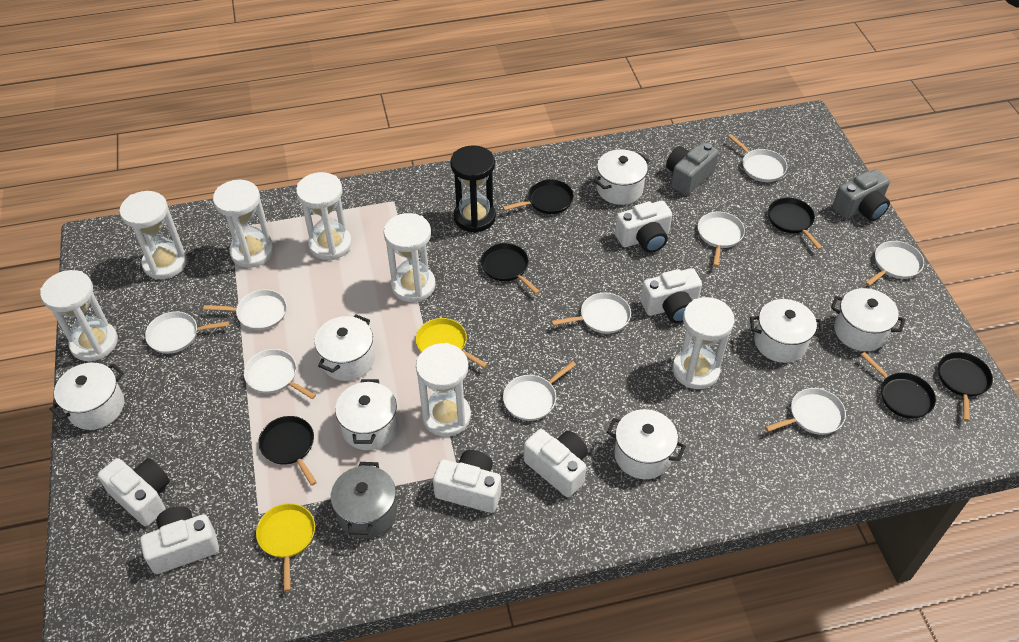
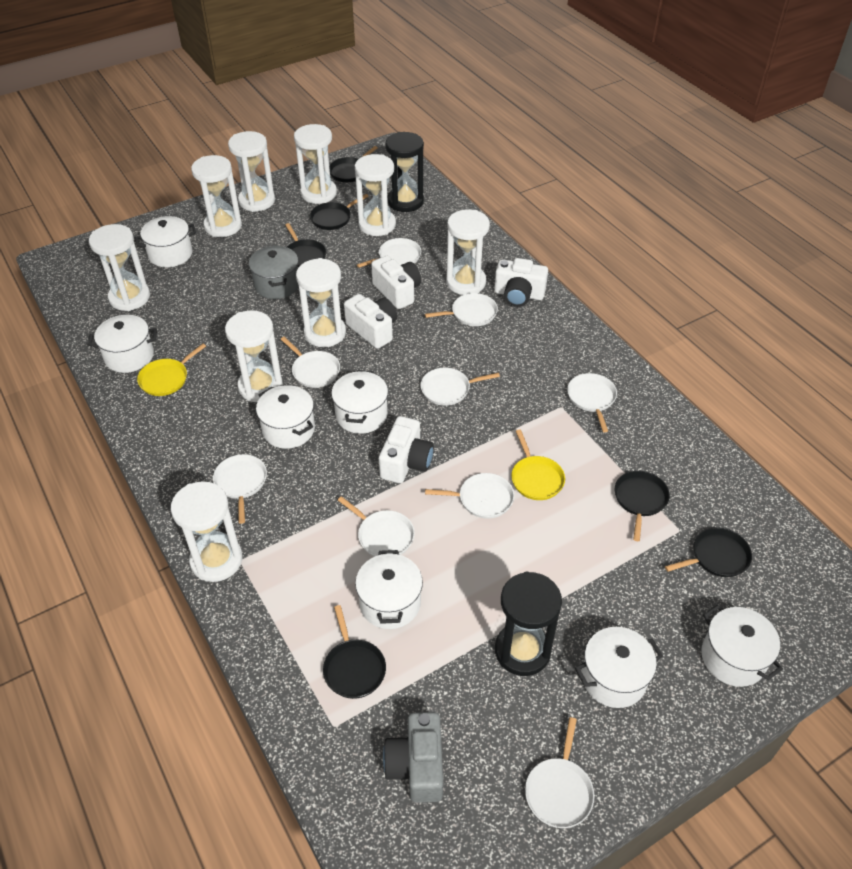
black hourglass: [450,145,496,233] = 1 -> [385,132,424,212] [495,571,562,676] = 2
grey camera: [666,142,719,196] [833,169,890,221] = 2 -> [383,712,443,803] = 1
white camera: [98,458,170,526] [140,506,219,574] [433,450,501,513] [524,429,588,497] [615,200,672,253] [640,268,702,323] = 6 -> [344,294,397,349] [371,255,421,309] [379,416,434,483] [494,258,548,307] = 4
white hourglass: [40,270,118,361] [119,191,187,279] [213,180,274,268] [296,172,352,260] [384,213,436,302] [416,343,471,437] [672,297,734,389] = 7 -> [89,224,150,311] [171,481,243,582] [191,155,242,237] [225,310,283,402] [228,131,275,212] [294,124,337,204] [296,258,346,347] [355,154,396,236] [446,210,490,295] = 9

